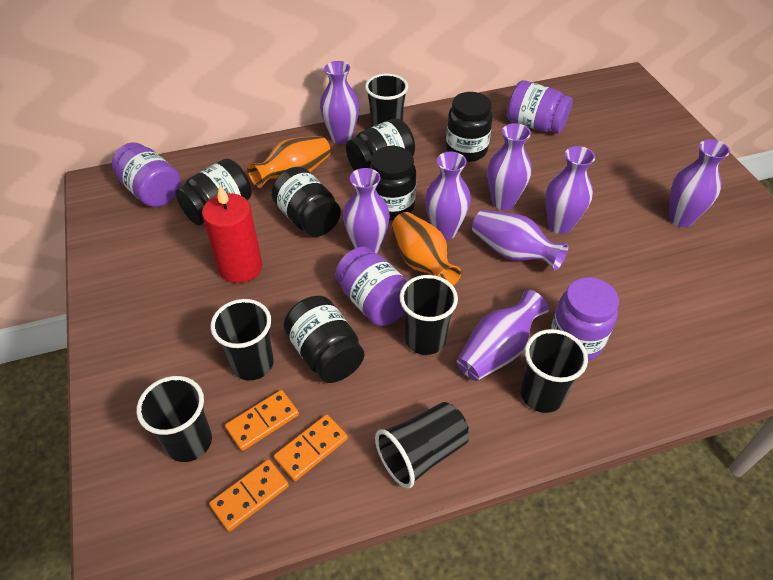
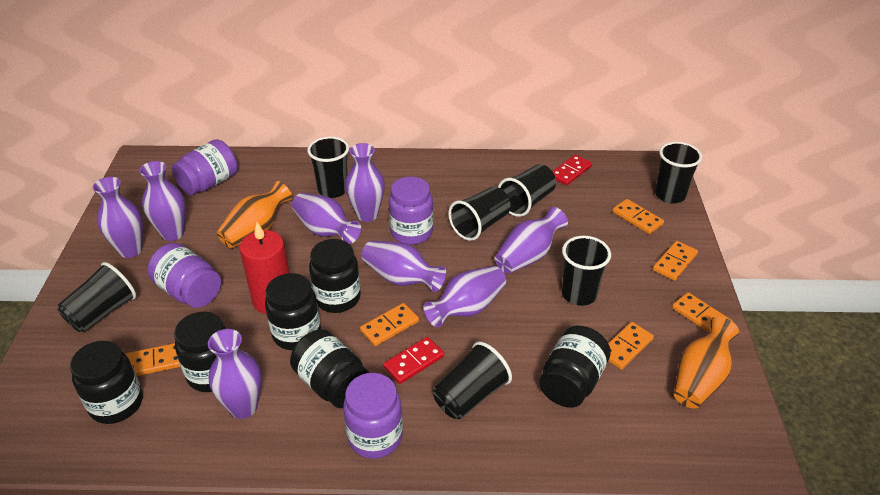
black cup: [137,376,212,462] [211,299,274,381] [365,73,408,127] [375,402,469,489] [399,275,458,355] [521,329,588,413] = 6 -> [58,262,136,332] [307,136,349,198] [433,341,512,419] [448,186,511,241] [498,164,556,217] [562,236,611,306] [655,141,702,204] = 7
orange domino: [209,459,289,532] [225,390,299,451] [274,414,348,481] = 3 -> [125,343,181,376] [360,303,419,346] [608,322,654,370] [612,199,664,234] [653,241,698,281] [672,292,733,333] = 6
red domino: none = 0 -> [383,337,444,384] [552,155,592,186] = 2

